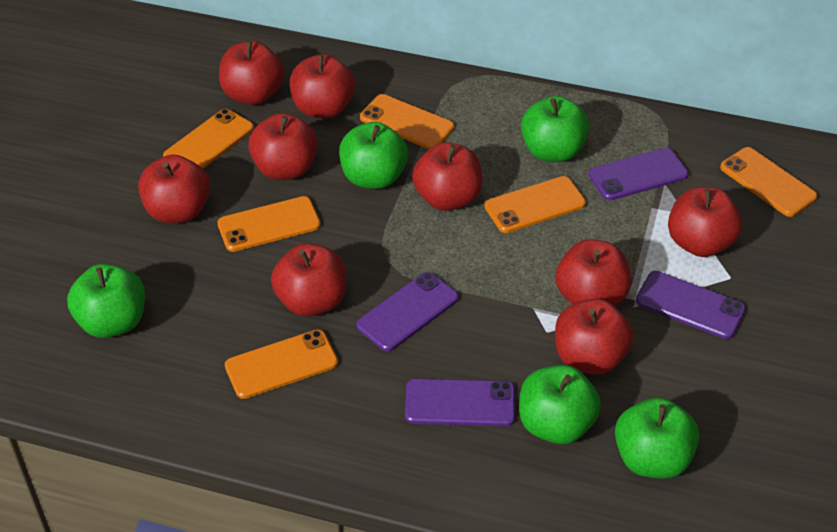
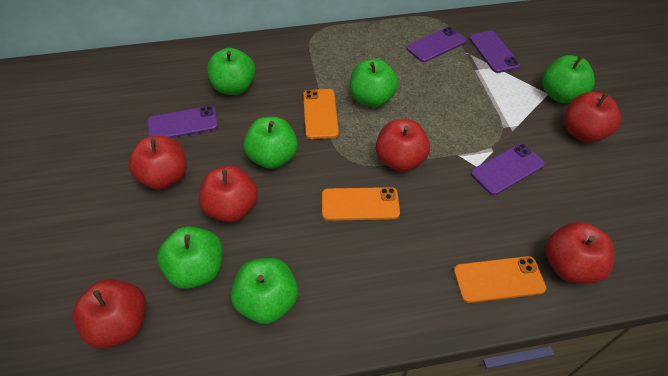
green apple: [67,264,145,338] [339,122,408,189] [519,365,601,444] [521,96,589,162] [615,397,699,479] = 5 -> [157,226,223,289] [207,48,255,95] [231,258,298,324] [243,117,298,169] [350,59,398,107] [542,55,595,103] = 6
orange phone: [163,109,254,169] [217,196,321,252] [225,329,338,399] [360,94,454,149] [485,176,586,233] [720,147,817,217] = 6 -> [303,89,339,139] [322,187,400,221] [454,256,546,303] = 3
red apple: [138,155,210,223] [219,41,284,105] [248,113,317,180] [271,243,346,317] [290,54,355,119] [412,142,482,211] [555,299,633,375] [556,239,632,306] [668,187,742,257] = 9 -> [72,279,146,349] [128,136,187,190] [199,166,258,222] [376,119,430,172] [545,222,614,284] [564,92,621,142] = 6

